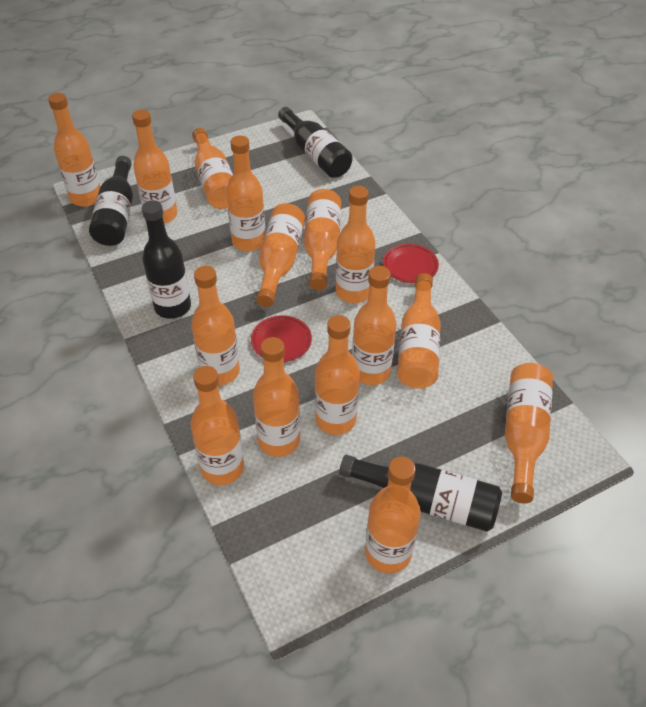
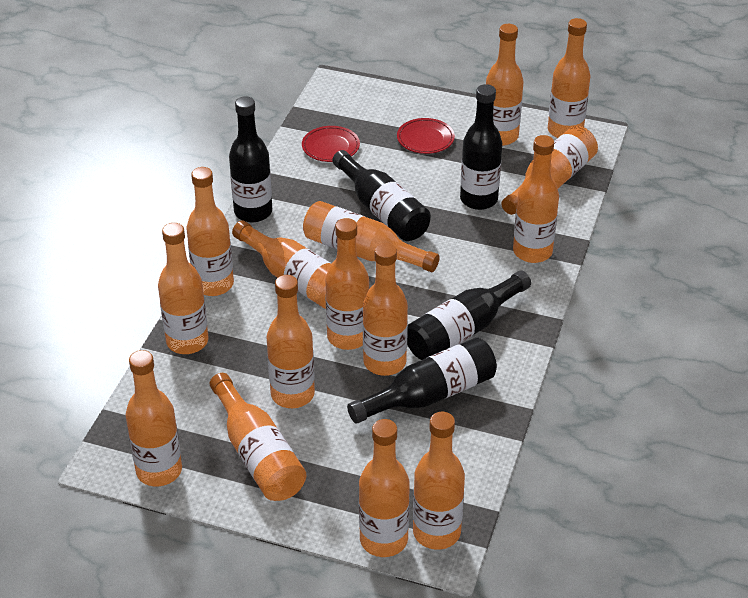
black bottle: [89,156,133,246] [142,200,191,319] [278,107,353,178] [339,455,502,532] = 4 -> [229,96,272,222] [332,150,431,241] [347,337,497,424] [407,270,531,360] [460,84,502,210] = 5

